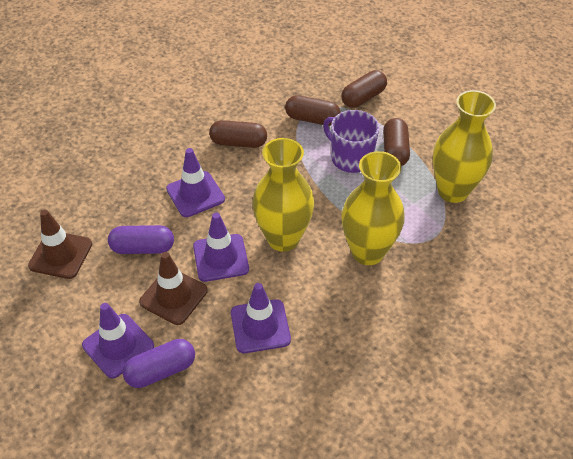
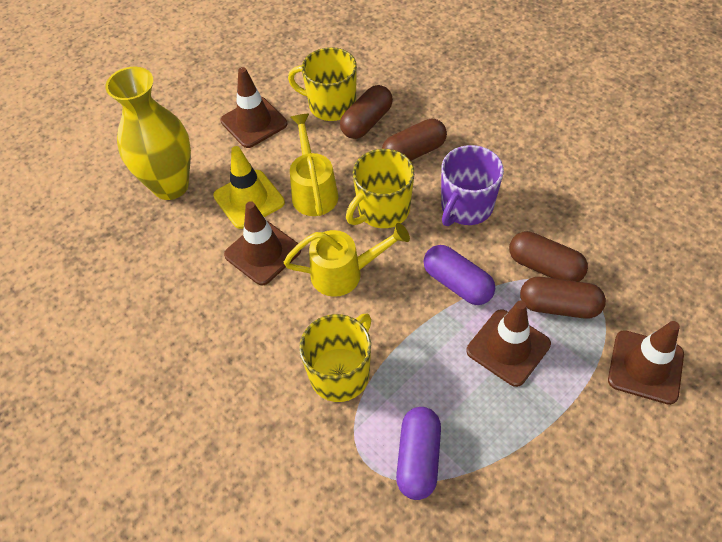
brown traffic cone: [28,209,92,279] [139,252,208,325] = 2 -> [221,67,287,148] [224,201,301,285] [466,301,551,387] [608,321,684,405] = 4
purple traffic cone: [82,303,154,379] [166,148,225,217] [193,213,249,282] [231,283,291,353] = 4 -> none = 0
yellow mug: none = 0 -> [288,47,357,121] [299,313,371,402] [346,149,414,228] = 3
yellow traffic cone: none = 0 -> [213,146,285,229] = 1
yellow vase: [252,138,314,252] [341,151,405,265] [433,90,496,203] = 3 -> [105,67,191,200] = 1
yellow watering can: none = 0 -> [284,223,410,297] [290,114,338,216] = 2

